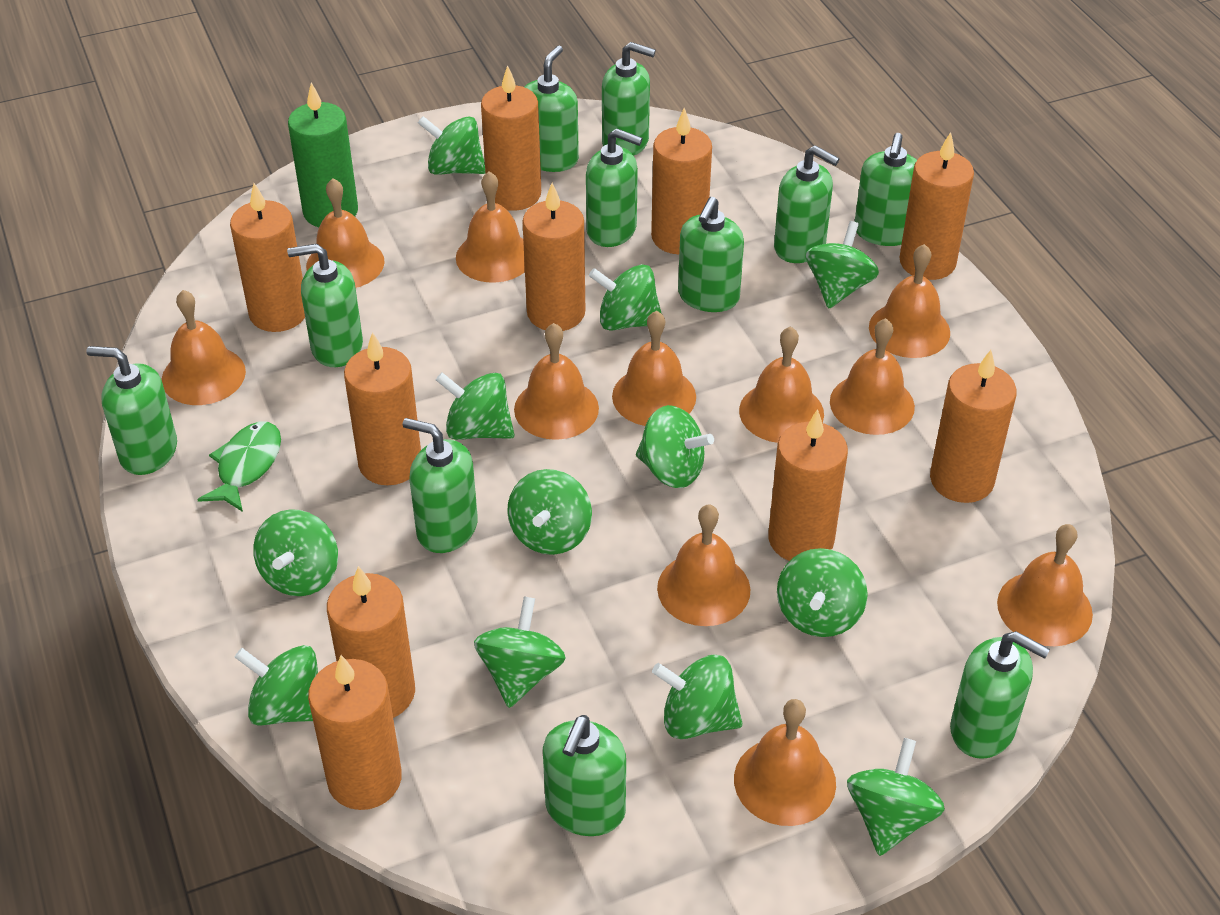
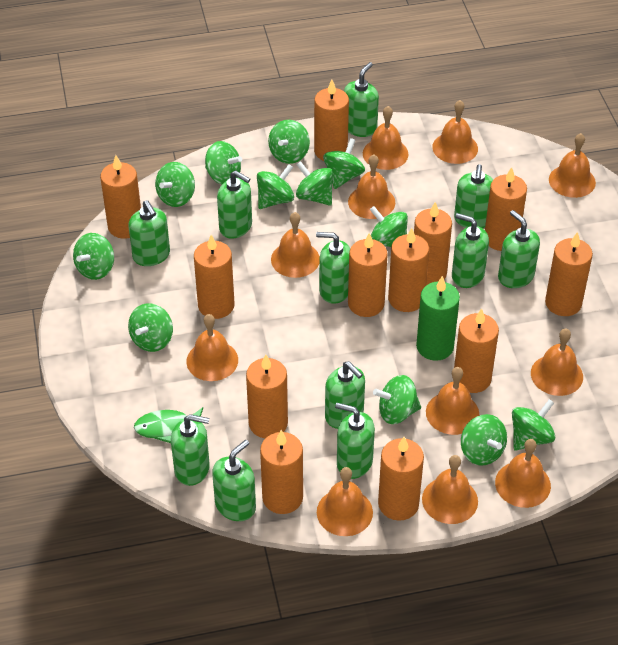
orange candle: [230,183,305,332] [308,655,402,810] [327,566,415,718] [344,332,421,485] [481,65,541,211] [522,183,585,331] [651,108,712,254] [768,409,848,561] [900,132,974,280] [930,350,1017,503] = 10 -> [100,155,141,239] [194,235,235,319] [246,354,288,438] [260,430,303,514] [314,80,349,161] [348,233,388,317] [378,437,424,521] [388,228,429,312] [414,202,452,285] [454,308,499,393] [485,167,527,251] [545,232,593,316] = 12

